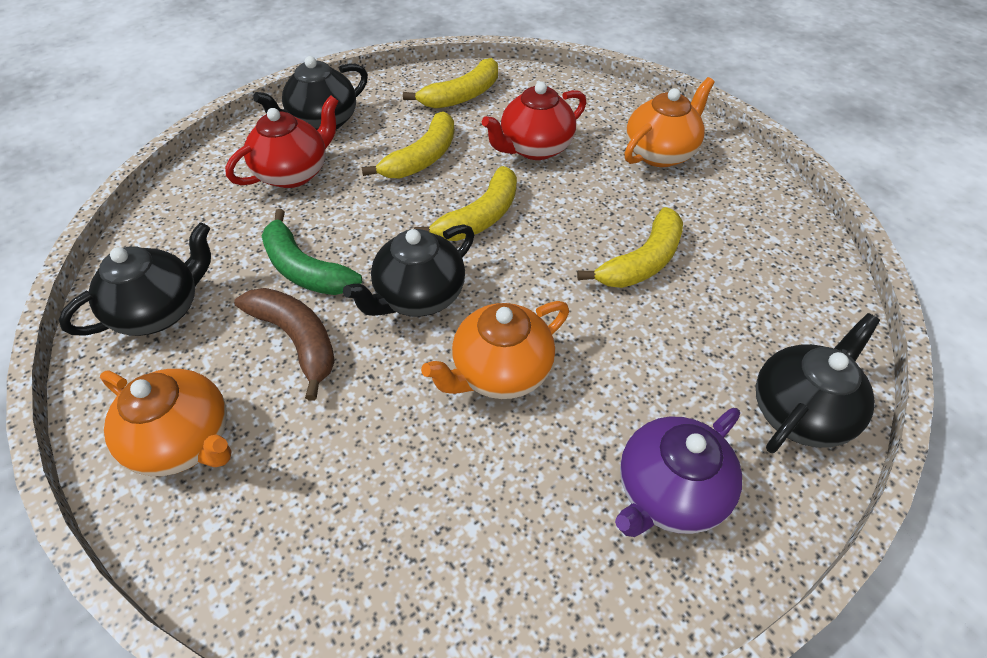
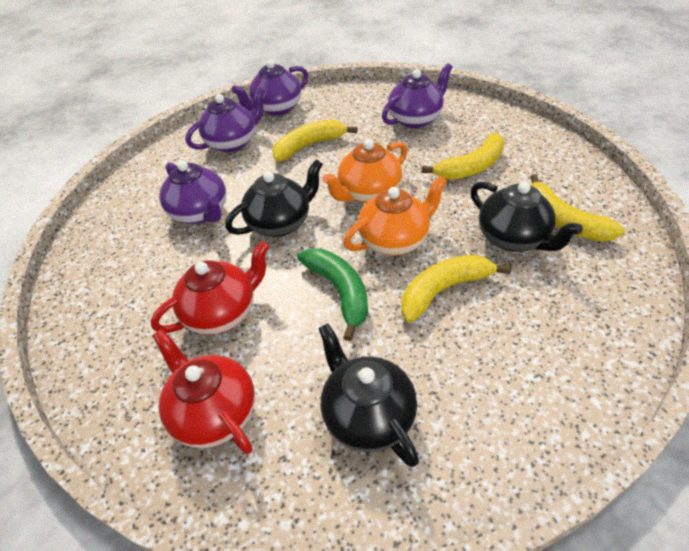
black teapot: [59,222,211,336] [253,56,368,130] [343,224,474,316] [756,313,880,453] = 4 -> [225,159,323,237] [318,323,419,467] [471,182,583,252] = 3
brown banana: [234,288,335,401] = 1 -> none = 0
orange teapot: [100,369,231,476] [421,301,569,399] [625,77,715,167] = 3 -> [322,139,408,203] [343,176,447,256] = 2
purple teapot: [615,408,742,537] = 1 -> [159,161,226,224] [185,87,265,153] [231,60,308,116] [382,63,453,128] = 4

